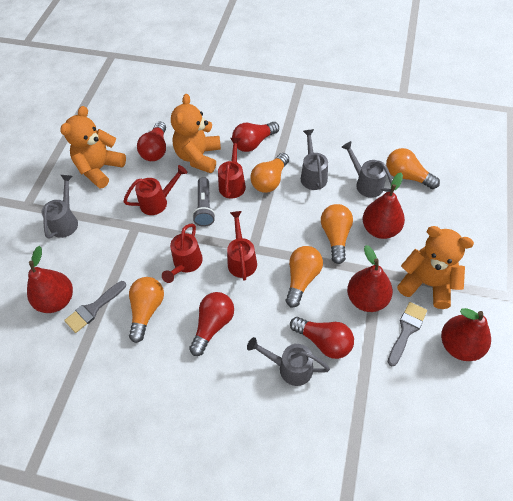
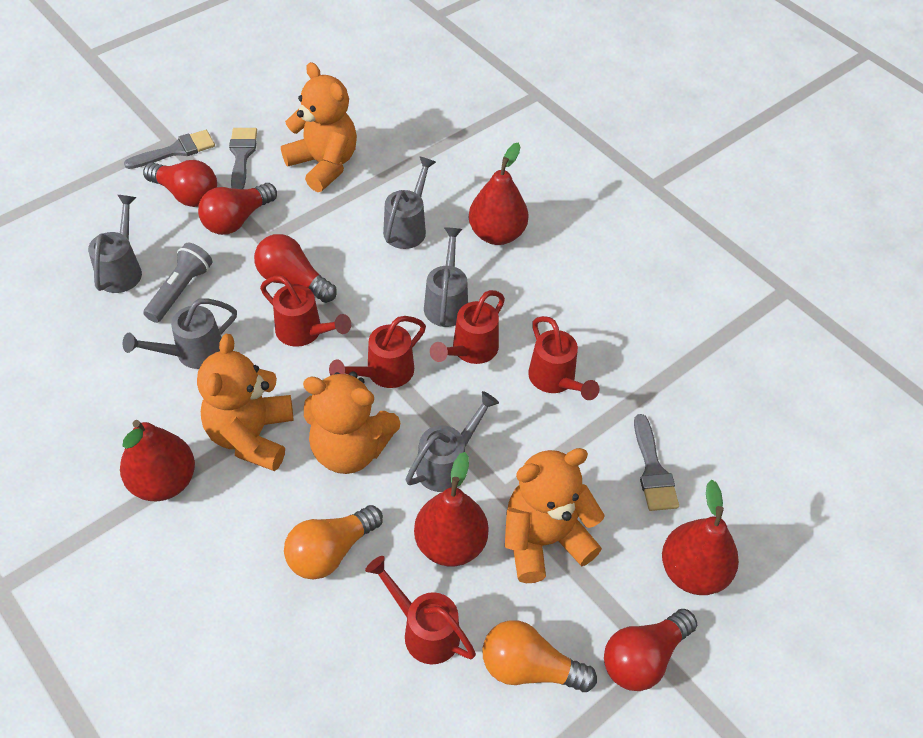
grey brush: [64,281,126,333] [388,302,427,366] = 2 -> [124,130,215,169] [229,128,257,189] [634,414,679,511] = 3
grey watering can: [41,175,78,239] [247,337,330,386] [301,129,328,190] [341,141,392,198] = 4 -> [88,195,142,293] [123,299,237,369] [383,157,436,249] [406,391,499,492] [424,227,468,327] = 5
orange light bulb: [129,277,164,343] [251,153,289,193] [286,246,323,307] [321,204,353,264] [386,148,440,189] = 5 -> [284,505,383,580] [482,620,597,692] = 2
orange teddy bear: [60,106,126,188] [171,94,221,173] [397,226,474,309] = 3 -> [197,334,293,471] [281,62,357,192] [303,371,401,474] [505,448,605,583] = 4
red watering can: [123,165,187,215] [162,224,203,283] [218,138,246,199] [227,211,257,281] = 4 -> [260,276,351,347] [329,316,426,388] [365,556,476,664] [430,290,505,364] [528,316,600,400] = 5

